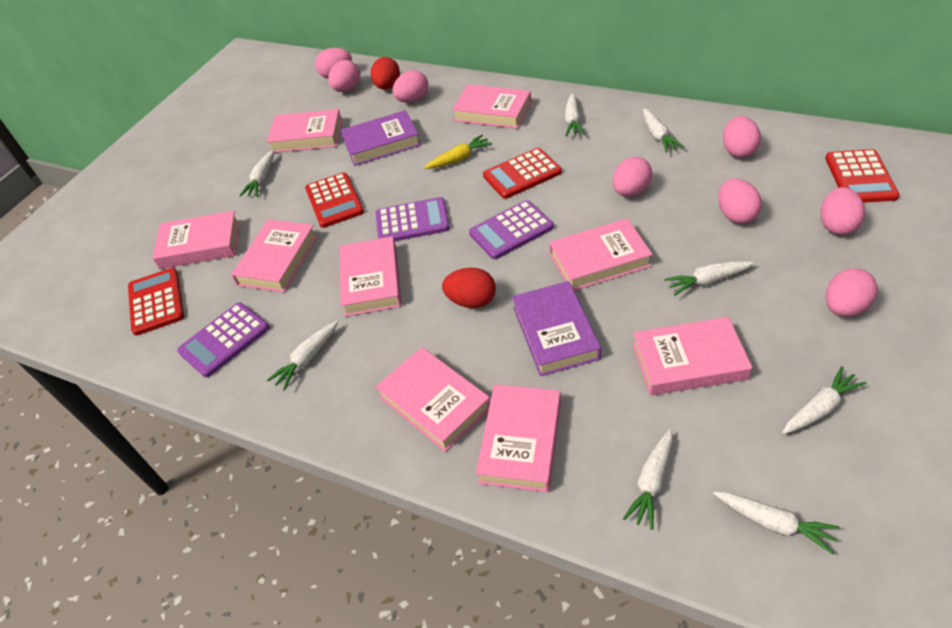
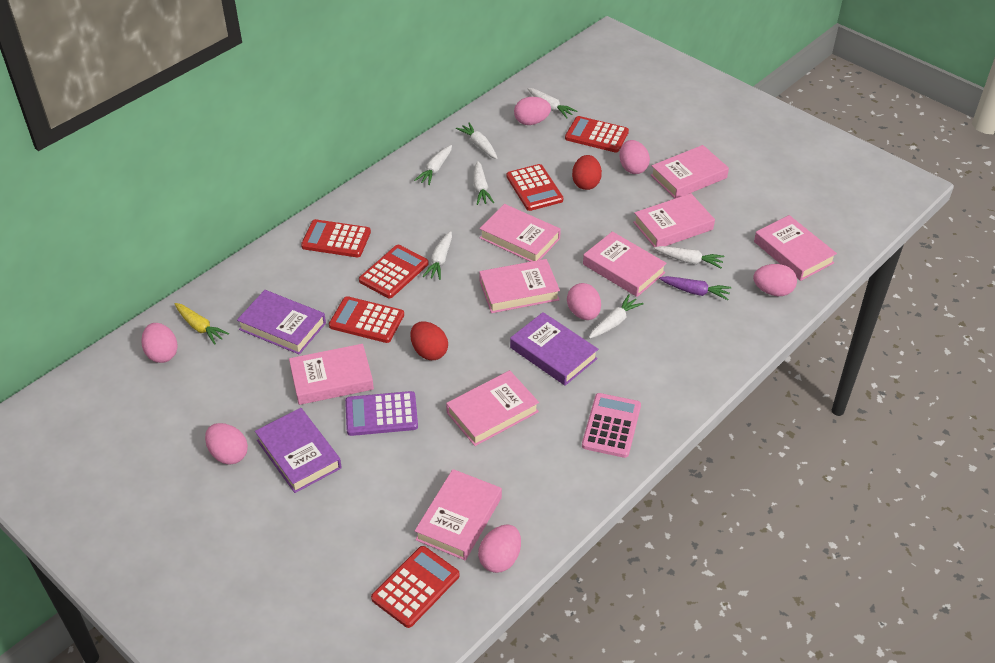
pink calculator: none = 0 -> [582,393,641,458] = 1
pink egg: [315,48,352,78] [328,60,360,92] [392,70,428,103] [613,157,652,197] [718,179,762,224] [723,116,761,158] [820,187,865,235] [826,268,878,317] = 8 -> [141,323,178,363] [205,423,248,465] [478,525,521,573] [514,97,551,125] [567,283,601,320] [619,140,650,174] [753,264,797,296] = 7
purple book: [341,110,421,166] [512,281,601,376] = 2 -> [237,290,326,354] [255,408,342,493] [510,312,598,386] = 3
purple calculator: [177,303,269,377] [376,197,450,241] [469,200,554,259] = 3 -> [345,391,418,436] = 1
purple carrot: none = 0 -> [659,276,731,300] = 1
red calculator: [128,268,184,336] [305,172,364,228] [483,148,562,199] [825,149,900,203] = 4 -> [301,219,371,257] [329,296,404,343] [359,245,429,298] [371,546,460,628] [506,164,563,211] [565,116,629,153] = 6
white carrot: [239,150,274,197] [267,321,338,391] [565,93,585,137] [623,429,673,530] [643,108,684,153] [664,261,754,296] [713,492,840,555] [782,366,866,434] = 8 -> [414,145,452,185] [423,231,452,280] [456,123,498,159] [473,161,494,205] [528,88,577,118] [589,295,644,339] [654,246,725,268] = 7

